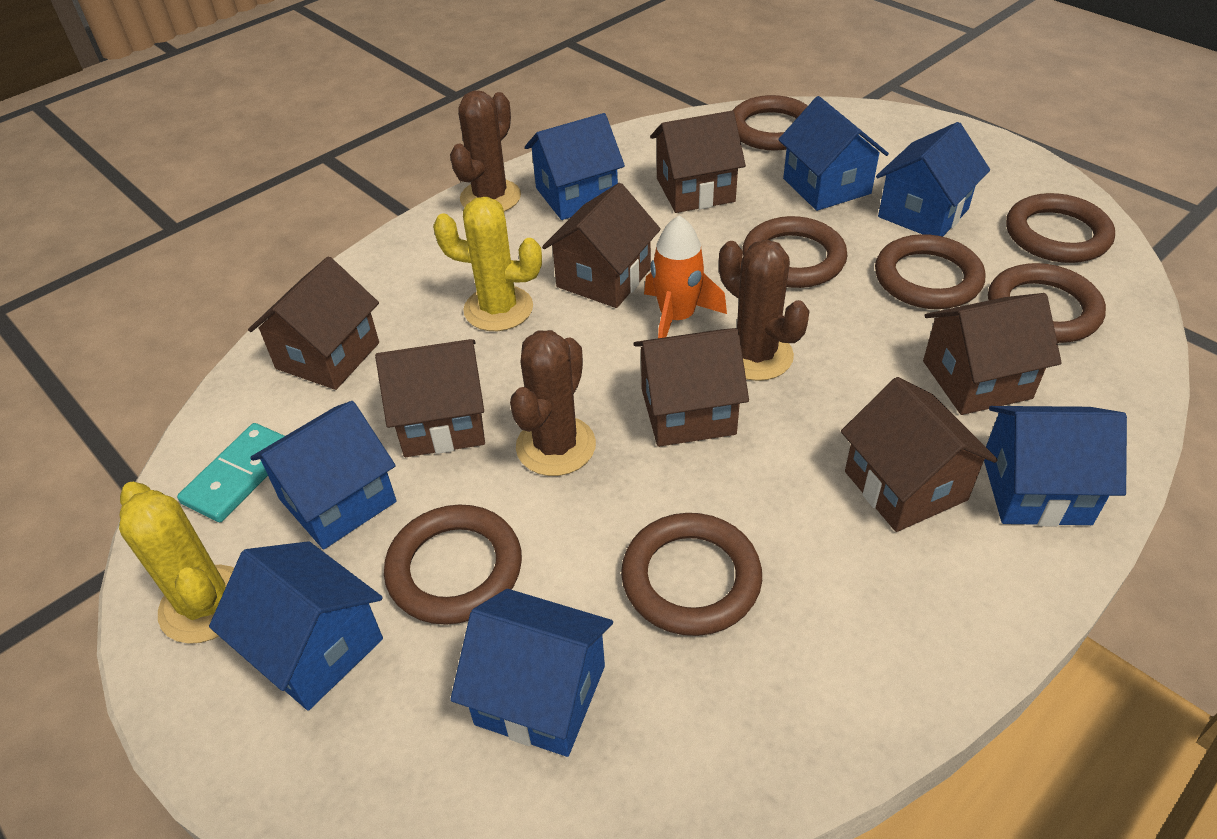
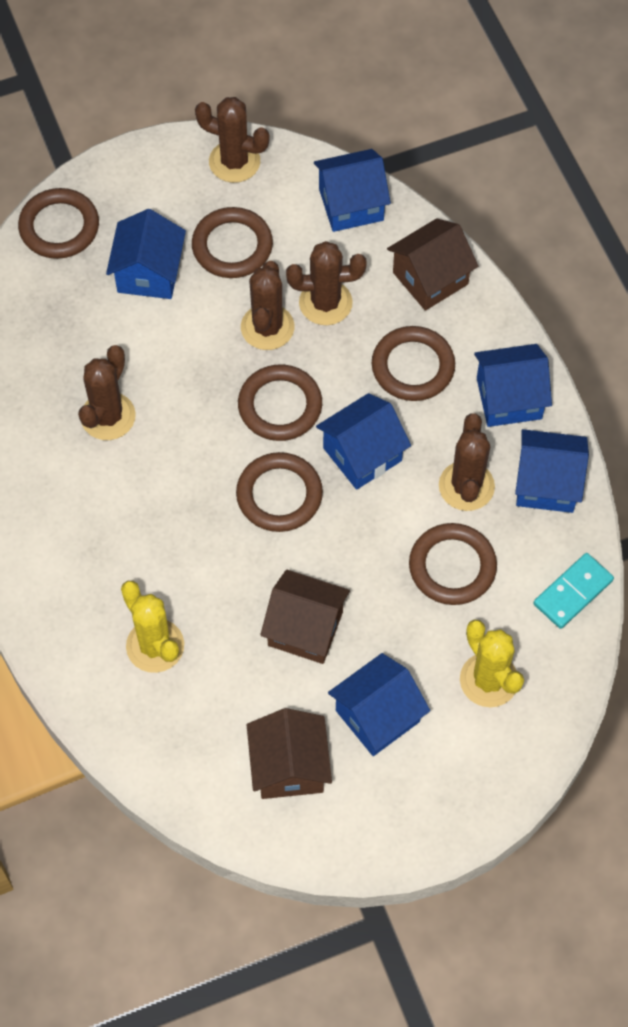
blue house: [209,541,383,711] [250,401,396,549] [450,589,613,757] [525,113,625,220] [778,96,889,211] [876,122,990,237] [984,406,1127,527] = 7 -> [106,209,186,299] [314,149,391,232] [316,393,411,490] [328,653,430,756] [474,344,552,427] [515,429,589,513] = 6
brown cactus: [450,91,521,212] [510,330,596,476] [719,240,810,381] = 3 -> [78,345,136,440] [195,97,270,183] [241,261,294,350] [286,241,367,325] [439,413,495,511] = 5
brown house: [248,256,379,390] [375,339,485,457] [542,183,661,308] [634,328,749,447] [650,111,746,213] [841,377,998,532] [923,293,1062,415] = 7 -> [247,708,332,799] [260,569,350,664] [387,218,478,311] = 3
brown ring: [384,505,522,625] [621,513,762,636] [732,95,808,151] [743,216,847,288] [875,234,985,309] [988,263,1106,343] [1006,193,1115,263] = 7 -> [18,188,99,259] [192,207,273,278] [236,452,323,532] [238,364,322,441] [372,326,455,401] [409,523,497,605] = 6
orange rocket: [644,215,727,338] = 1 -> none = 0

